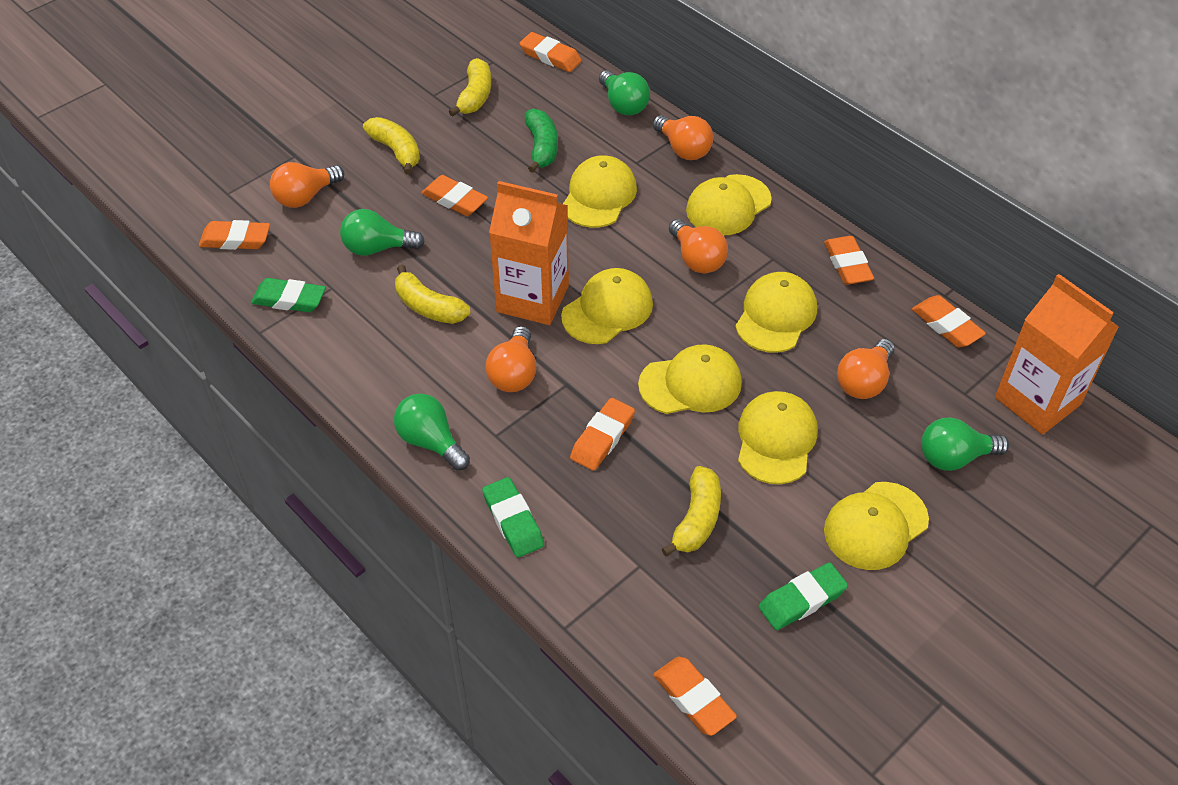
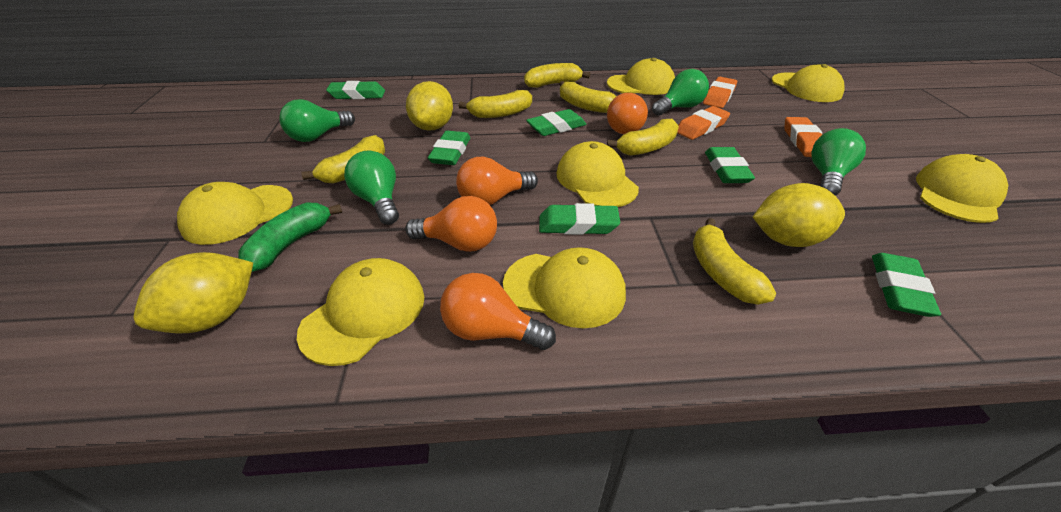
green eraser: [251,278,326,312] [482,477,544,557] [759,562,848,630] = 3 -> [326,81,385,99] [428,131,470,165] [526,109,586,136] [539,203,620,235] [705,147,755,183] [872,253,941,317] = 6
orange carton: [489,181,569,325] [995,274,1119,435] = 2 -> none = 0
orange eraser: [199,220,270,250] [421,175,488,216] [520,32,582,72] [570,398,635,471] [653,657,737,736] [824,236,874,285] [912,295,986,347] = 7 -> [677,106,730,140] [703,77,737,108] [784,117,822,157] = 3
orange light bulb: [270,162,344,208] [485,326,536,392] [653,115,713,160] [669,219,728,274] [837,339,895,399] = 5 -> [405,196,497,252] [440,273,556,350] [456,157,538,205] [607,93,648,135] = 4
yellow banana: [363,117,420,175] [395,264,470,324] [449,58,491,117] [662,466,721,556] = 4 -> [301,135,385,184] [459,90,532,118] [524,63,590,88] [559,81,617,113] [607,119,679,156] [693,218,776,305] = 6
yellow lemon: none = 0 -> [133,252,253,333] [406,81,453,131] [753,183,845,247] = 3

